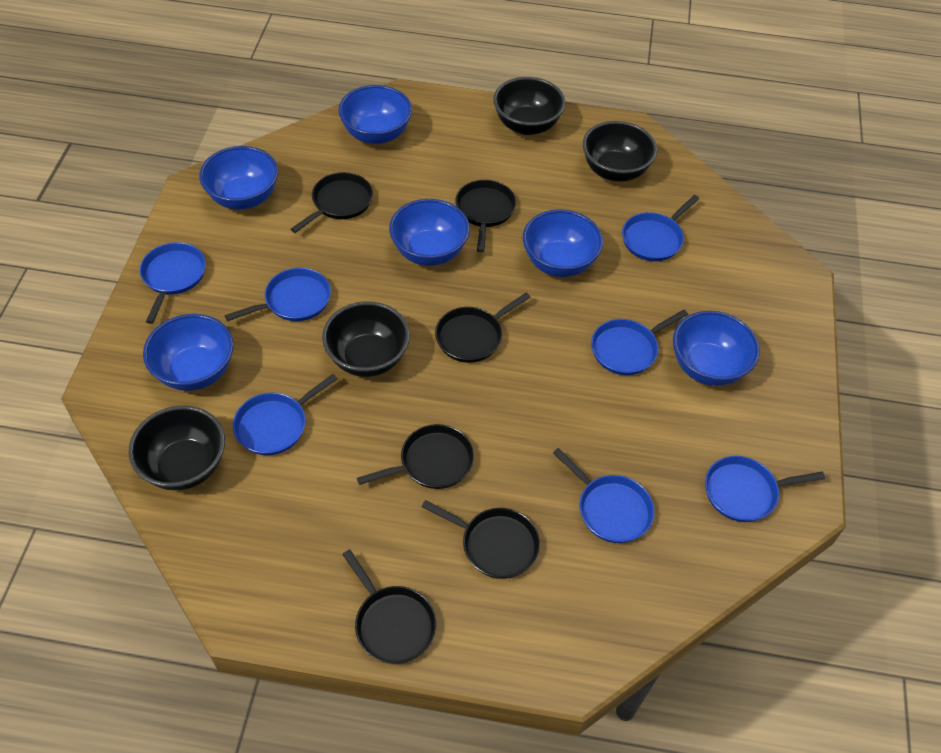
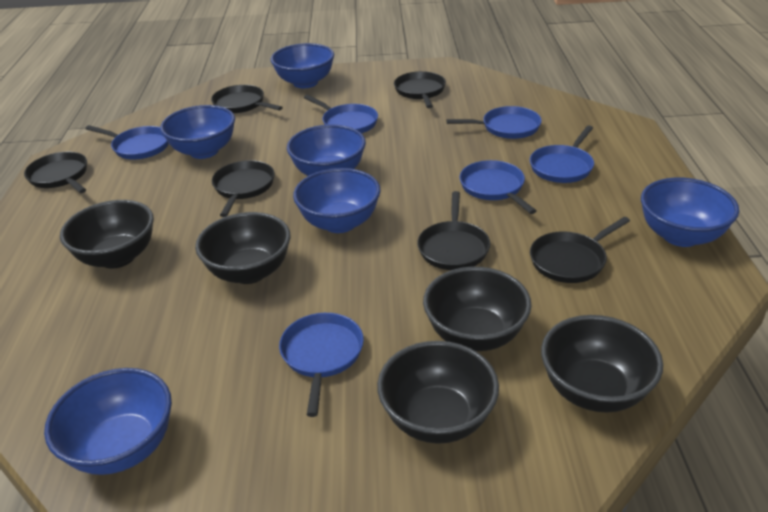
black bowl: [129,405,225,490] [322,301,410,377] [493,77,566,135] [583,121,657,182] = 4 -> [60,200,154,269] [195,212,290,284] [377,341,499,444] [423,267,532,351] [541,315,663,413] = 5
blue pan: [140,242,206,324] [225,268,331,321] [233,374,337,455] [553,448,654,543] [591,310,688,375] [622,195,699,261] [705,456,825,522] = 7 -> [85,125,169,159] [279,313,364,417] [304,95,378,133] [446,106,542,139] [460,160,536,214] [530,125,594,183] = 6

